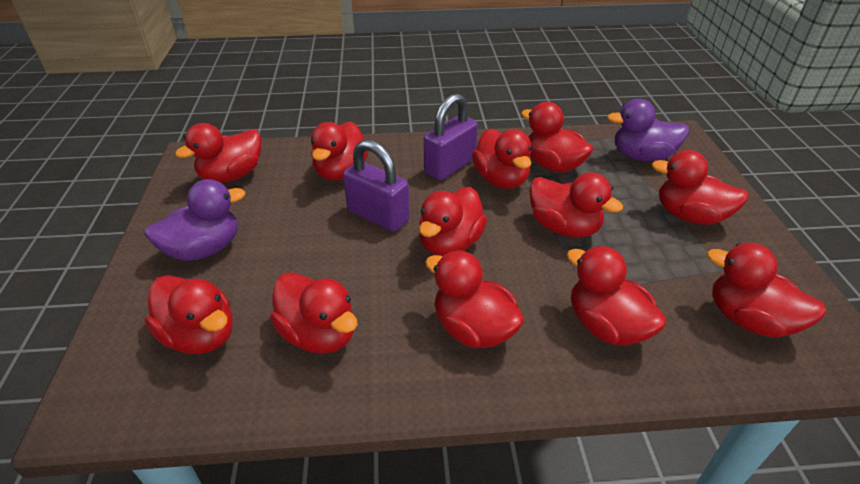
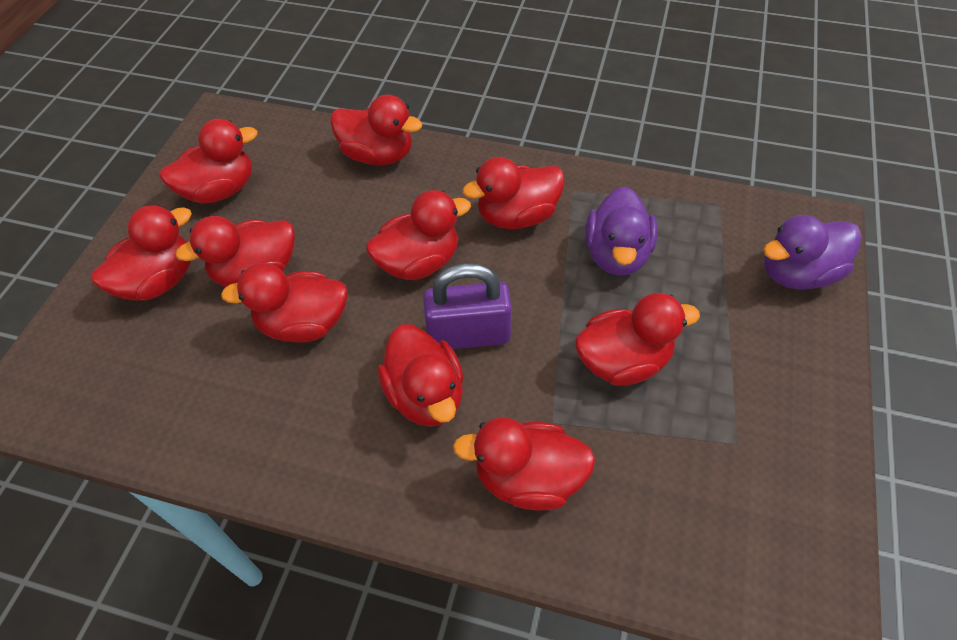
purple padlock: [343,140,410,232] [424,94,478,180] = 2 -> [423,263,512,349] = 1
red duck: [145,275,233,354] [175,123,261,182] [270,272,357,354] [311,121,369,181] [419,187,487,257] [425,250,524,348] [472,129,532,189] [521,102,594,173] [529,172,623,238] [566,246,667,345] [652,150,749,225] [707,243,826,338] = 12 -> [92,205,192,301] [159,119,257,204] [175,216,295,287] [221,263,348,343] [330,95,422,165] [366,190,471,280] [377,325,464,427] [453,417,596,510] [462,157,565,229] [575,293,700,386] = 10

